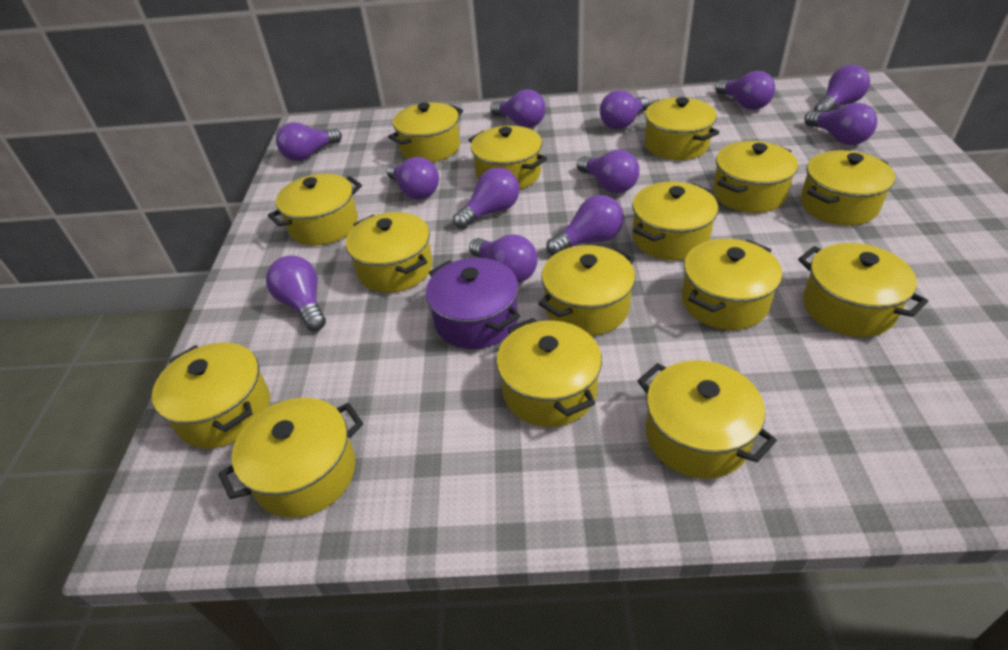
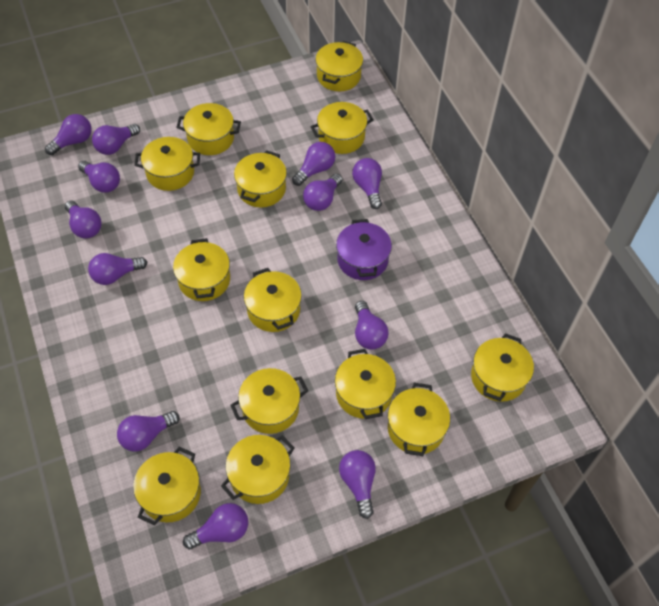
yellow pot: [152,342,270,449] [218,398,363,518] [268,173,362,246] [346,212,433,293] [388,102,463,162] [469,126,547,189] [496,318,602,427] [538,245,635,336] [632,182,718,260] [637,360,777,479] [643,97,719,160] [682,239,782,330] [713,141,798,213] [798,243,928,337] [800,150,895,226] = 15 -> [133,447,201,525] [134,137,200,191] [173,238,230,301] [176,103,241,155] [221,435,294,504] [231,368,308,434] [234,150,287,208] [244,268,302,332] [310,102,374,154] [316,41,363,91] [335,349,396,419] [388,383,450,456] [471,333,534,402] = 13

